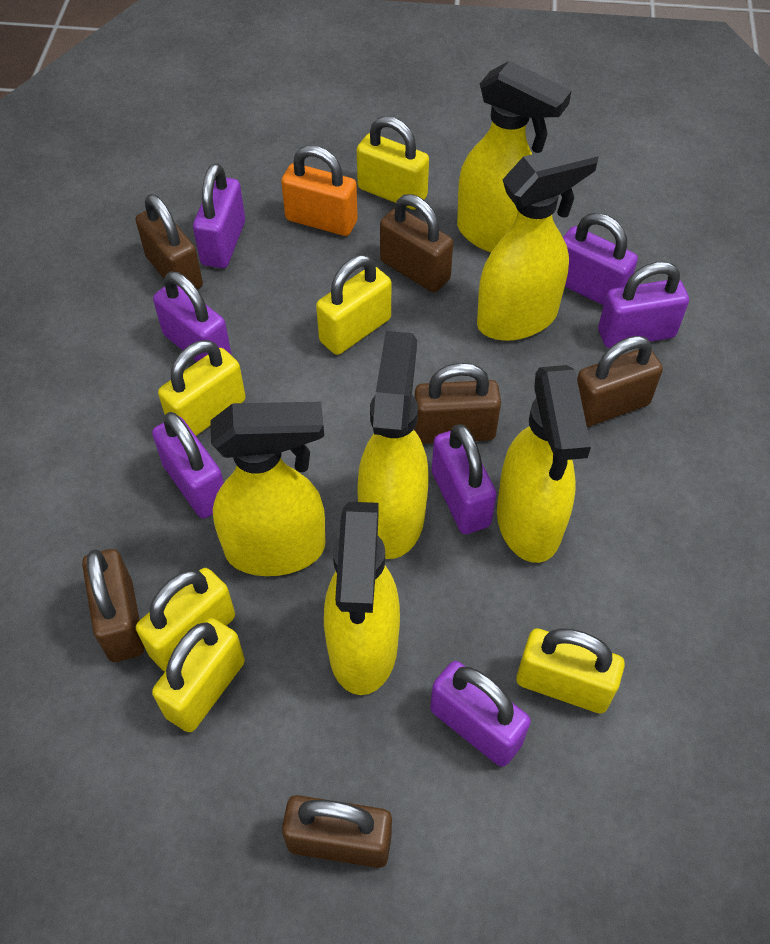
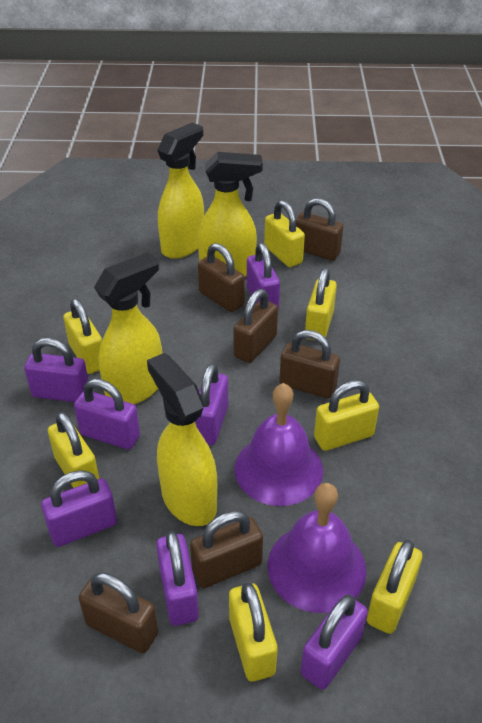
orange padlock: [281,145,358,236] = 1 -> none = 0
purple bell: none = 0 -> [234,383,323,506] [268,483,366,613] = 2
yellow padlock: [136,568,235,672] [152,618,245,732] [158,340,246,436] [316,255,391,355] [357,116,429,210] [516,628,625,714] = 6 -> [48,412,99,488] [63,299,102,374] [229,582,278,682] [264,200,305,267] [305,268,337,340] [314,380,379,451] [367,540,422,634] = 7
yellow spray bottle: [210,402,325,576] [324,502,400,695] [357,331,429,559] [457,61,571,253] [477,142,599,341] [497,365,591,563] = 6 -> [94,252,162,404] [147,353,217,526] [157,122,204,259] [198,152,263,277] = 4

